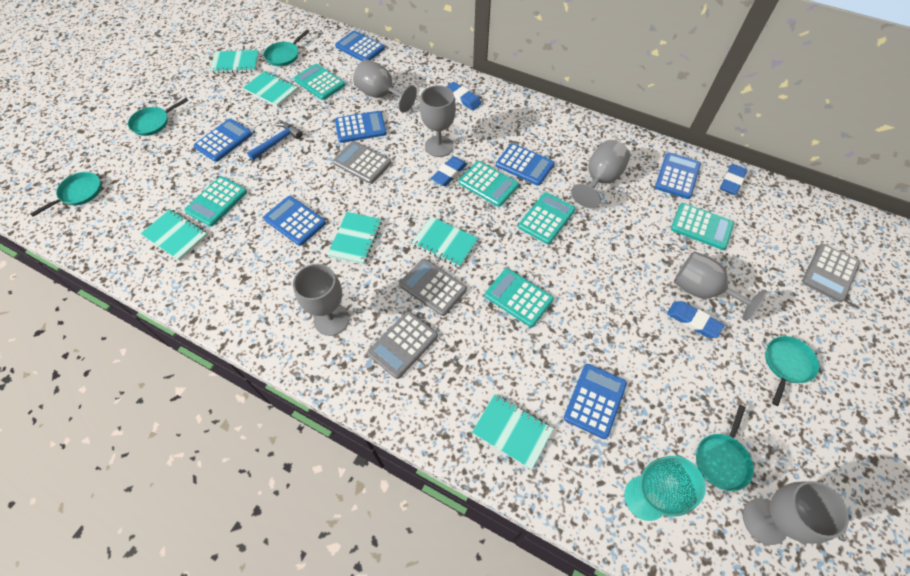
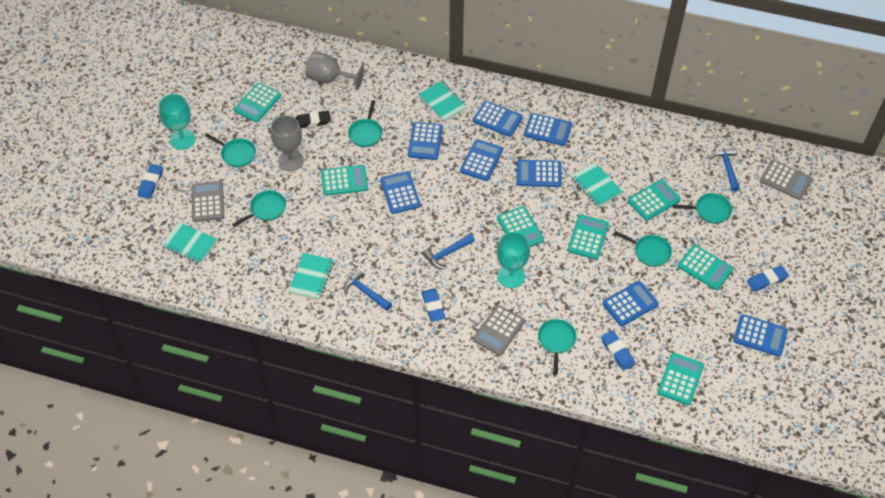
black eraser: none = 0 -> [296,111,331,128] = 1
blue calculator: [194,119,252,162] [263,196,326,246] [335,30,385,61] [335,111,387,143] [496,143,555,186] [564,364,627,439] [655,152,701,199] = 7 -> [380,171,421,214] [408,122,443,160] [460,139,503,181] [473,101,523,137] [517,160,562,187] [524,113,572,146] [602,281,659,326] [733,314,788,357] = 8
blue hammer: [247,122,302,160] = 1 -> [344,269,392,311] [422,234,475,269] [710,147,740,192] = 3
grey calculator: [333,141,391,184] [367,311,438,379] [399,258,467,316] [802,244,860,302] = 4 -> [191,181,224,222] [473,305,525,356] [760,160,813,200] = 3
grey goblet: [293,264,349,336] [353,59,417,113] [420,85,456,157] [571,140,630,208] [674,251,767,321] [743,481,849,545] = 6 -> [271,115,304,171] [306,52,364,90] = 2
turquoise calculator: [184,176,247,227] [294,64,345,100] [459,161,519,207] [485,268,554,327] [518,192,576,244] [671,203,734,250] = 6 -> [234,83,281,123] [321,165,368,196] [497,206,544,247] [568,214,609,259] [628,179,681,221] [657,353,704,405] [678,245,733,290] = 7
turquoise goblet: [624,456,705,521] = 1 -> [159,94,196,150] [497,232,530,288] = 2
turquoise notebook: [140,209,208,261] [210,50,259,74] [243,71,298,107] [327,212,382,265] [412,216,478,267] [472,394,553,470] = 6 -> [161,222,217,264] [288,253,334,300] [419,81,467,122] [571,162,622,207] = 4
turquoise pan: [30,172,101,217] [128,98,189,136] [264,30,310,66] [696,405,754,491] [765,336,819,406] = 5 -> [205,133,256,167] [232,190,286,227] [348,100,382,147] [538,319,577,375] [614,231,672,267] [673,193,732,224] = 6

